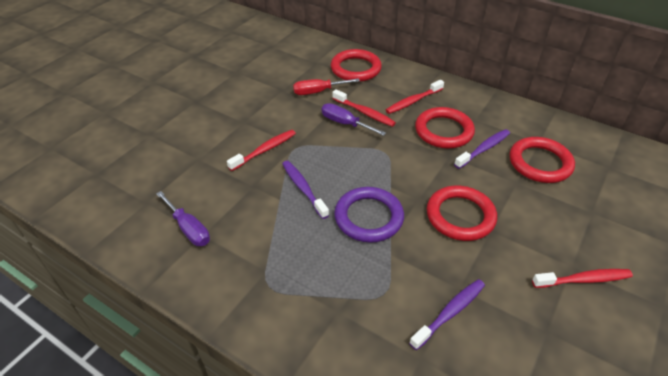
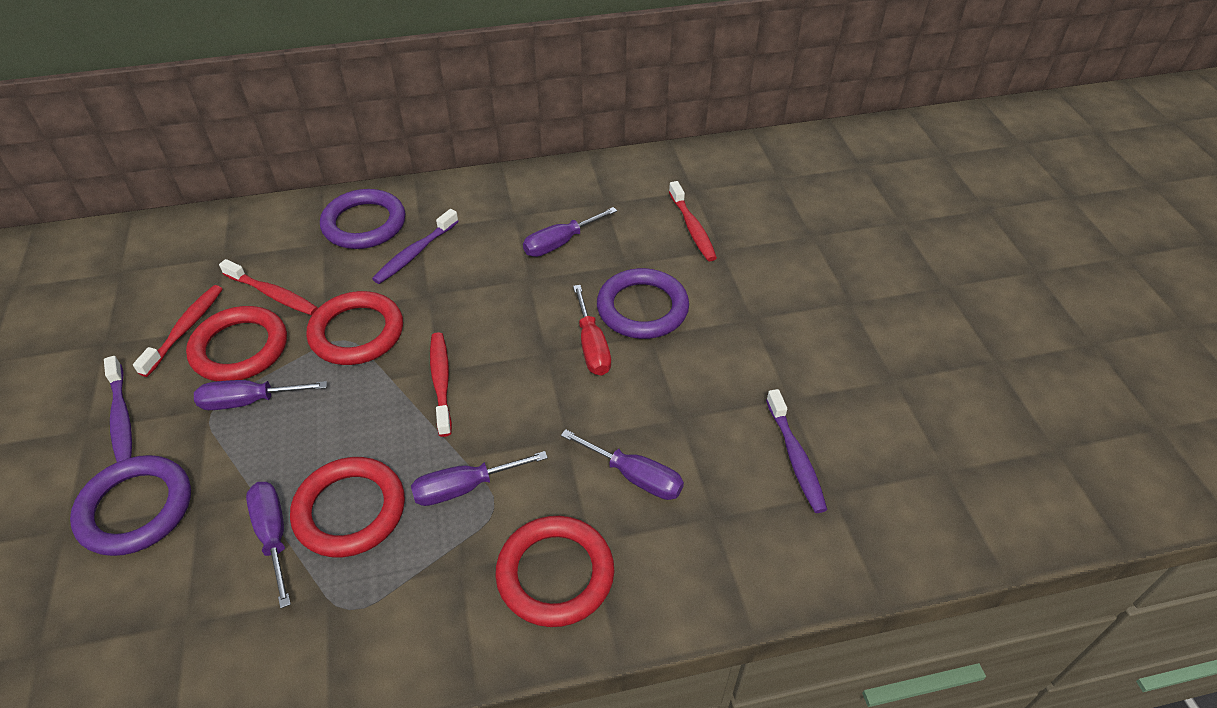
purple ring: [334,187,404,243] = 1 -> [70,455,191,556] [320,189,405,249] [597,268,689,339] = 3
purple screwdriver: [156,191,210,246] [322,103,386,136] = 2 -> [194,380,327,410] [246,482,291,608] [411,451,548,506] [523,207,617,257] [561,429,684,500] = 5

